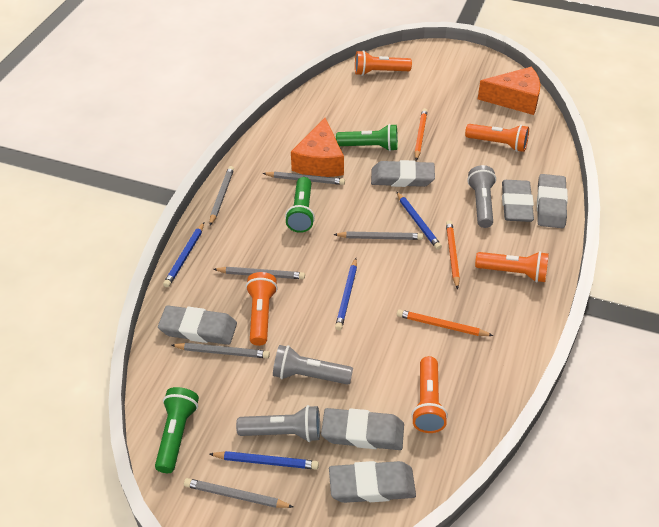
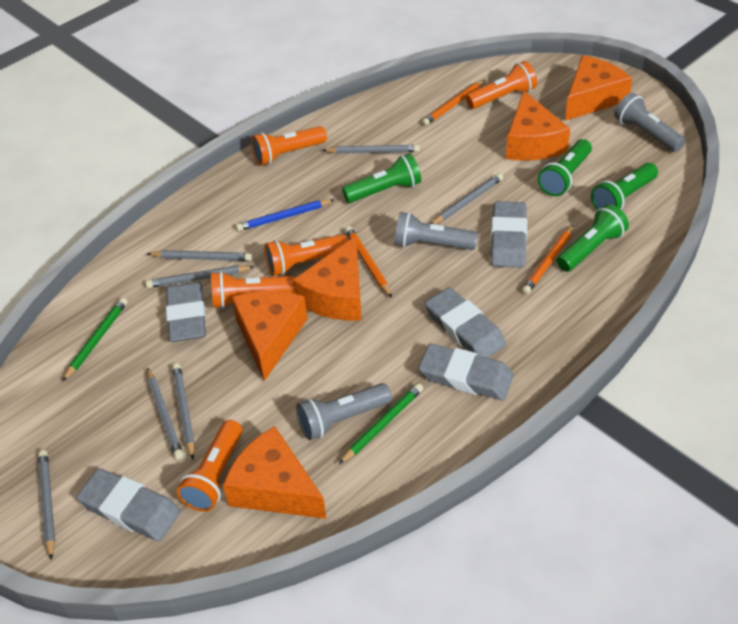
blue pencil: [163,222,204,287] [210,451,319,470] [335,258,357,330] [397,192,442,250] = 4 -> [236,199,335,231] = 1
green flashlight: [155,387,199,473] [285,177,315,233] [336,124,398,151] = 3 -> [342,153,421,203] [538,139,592,196] [556,204,629,272] [591,163,658,210] = 4
green pencil: none = 0 -> [62,297,128,382] [339,383,423,464] = 2
grey eraser: [158,305,237,345] [321,408,404,450] [329,461,416,503] [371,160,435,187] [502,180,534,222] [537,174,568,228] = 6 -> [76,468,180,541] [166,282,206,342] [418,344,514,400] [425,287,506,358] [491,201,527,268] = 5
grey pencil: [171,343,270,358] [184,478,293,508] [210,166,234,226] [213,267,305,279] [262,172,345,185] [333,231,423,240] = 6 -> [38,450,55,560] [146,265,254,288] [147,250,252,261] [147,368,184,460] [172,363,195,460] [322,145,420,154] [431,173,503,224] = 7
orange cheese: [291,118,344,177] [478,67,540,115] = 2 -> [223,426,326,519] [231,291,307,381] [293,236,362,321] [506,91,570,160] [565,55,632,121] = 5

